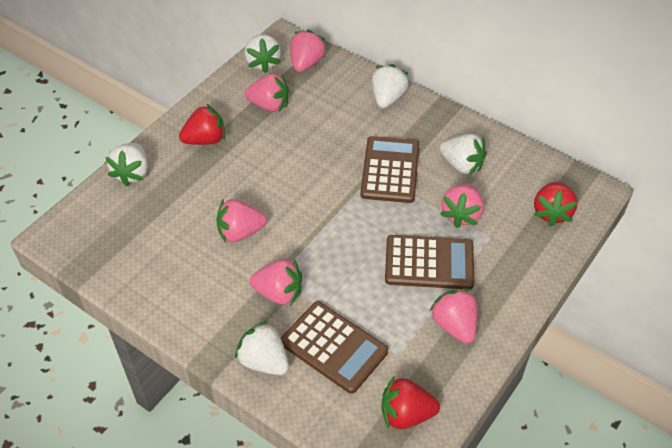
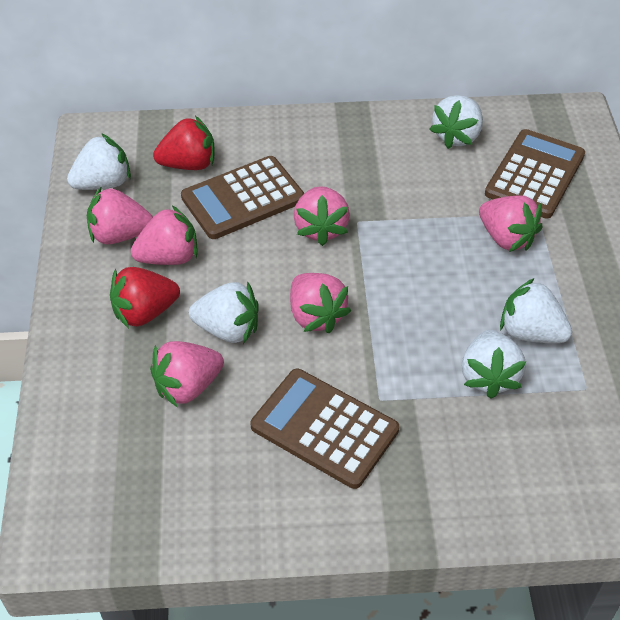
red strawberry: [179,104,225,145] [381,377,440,429] [534,182,578,226] = 3 -> [110,267,180,328] [153,116,214,170] = 2

